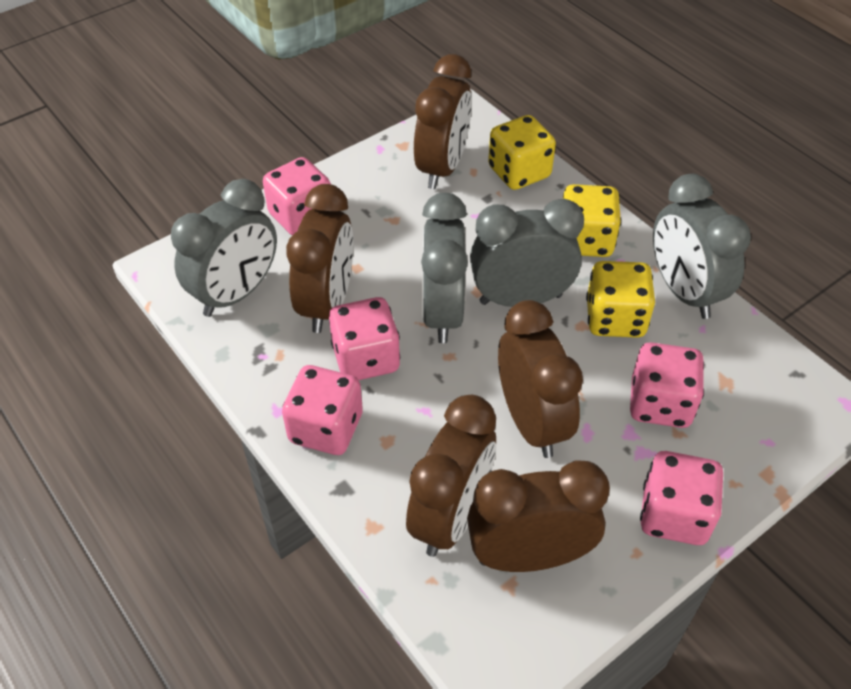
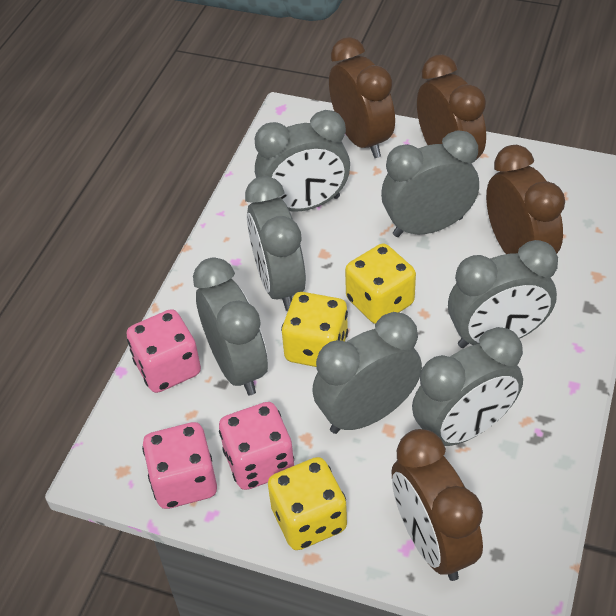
brown clock: [286,184,353,333] [406,395,496,557] [414,54,472,189] [467,461,610,572] [498,300,583,458] = 5 -> [329,37,395,158] [392,429,483,581] [417,54,486,160] [486,145,565,254] = 4
grey clock: [171,179,277,317] [421,193,468,343] [470,199,584,307] [653,174,751,319] = 4 -> [193,257,268,395] [245,176,306,311] [255,110,350,211] [312,312,422,434] [381,130,479,237] [412,327,523,446] [448,240,558,348] = 7
pink dice: [263,157,331,235] [282,365,363,455] [329,297,401,380] [630,342,705,428] [640,451,723,545] = 5 -> [127,309,201,393] [142,422,217,509] [219,402,294,490] = 3

